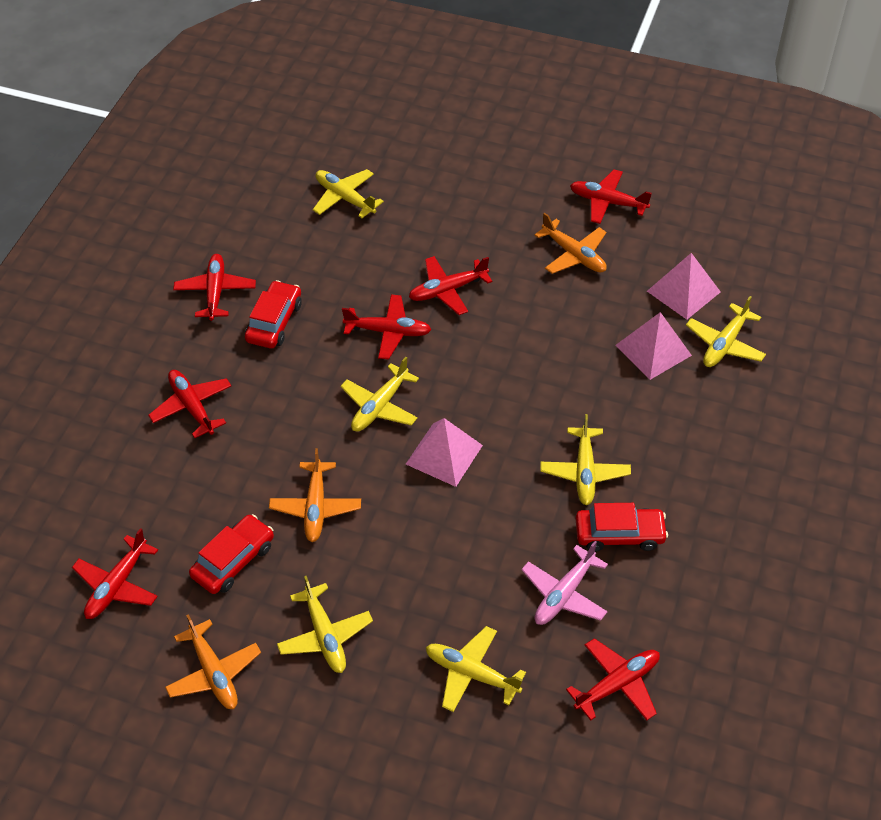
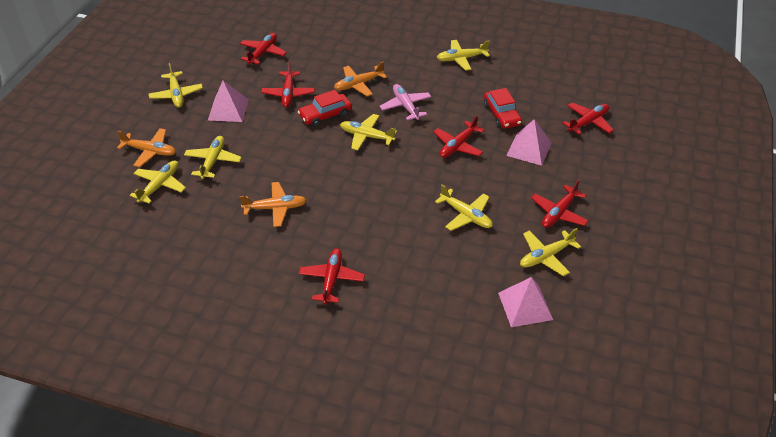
red car: [189,514,274,594] [245,280,302,348] [576,503,668,552] = 3 -> [298,90,352,127] [484,88,522,129] = 2
red plane: [72,528,158,619] [148,370,231,438] [173,254,256,321] [342,295,432,360] [409,256,492,315] [566,638,660,721] [570,169,652,224] = 7 -> [240,33,287,64] [261,62,315,108] [299,248,365,304] [433,115,484,158] [531,179,588,228] [562,103,614,135] = 6
yellow plane: [277,576,373,673] [313,169,384,218] [341,357,419,432] [426,626,526,712] [540,414,631,505] [686,296,766,367] = 6 -> [130,160,186,204] [149,63,203,108] [184,136,242,179] [340,114,397,151] [435,185,493,231] [437,40,490,71] [520,228,581,276] = 7

